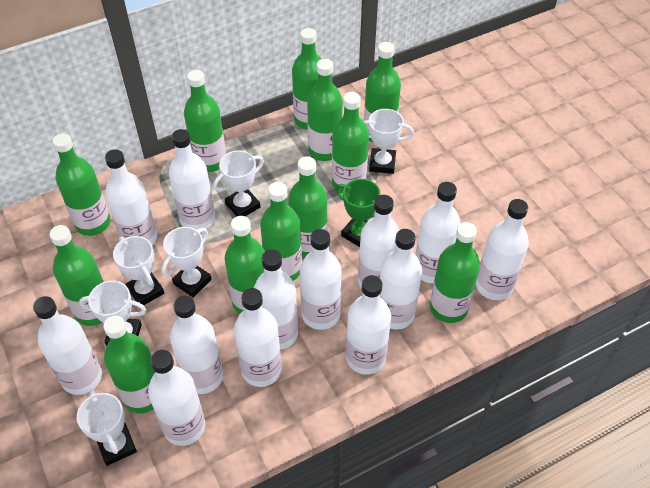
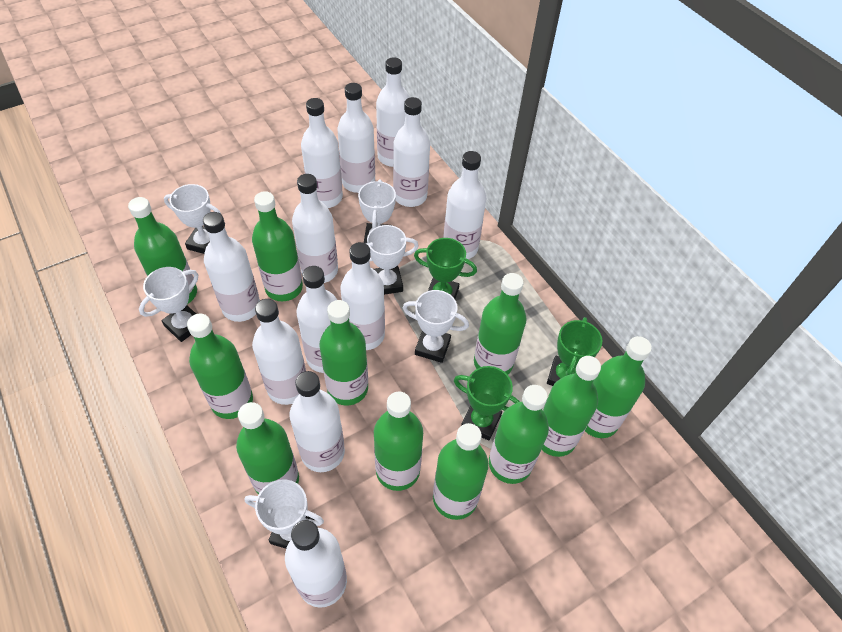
green bottle: [50,225,104,326] [53,133,111,236] [103,315,156,413] [184,70,226,172] [225,216,265,314] [260,182,302,281] [288,156,328,258] [292,28,322,130] [307,59,343,161] [332,92,369,193] [364,42,401,142] [430,222,480,323] = 12 -> [128,197,197,304] [187,313,253,419] [236,402,299,495] [252,191,303,301] [319,300,368,405] [374,391,423,491] [433,423,489,520] [474,273,527,375] [489,385,549,484] [541,356,601,457] [585,336,652,438] = 11
green trophy: [336,179,380,247] = 1 -> [414,238,477,299] [454,366,520,441] [547,317,602,386] = 3
white bottle: [33,296,102,395] [105,149,157,245] [148,350,205,446] [169,129,215,230] [170,295,223,394] [234,288,282,387] [254,250,298,350] [300,229,342,330] [346,275,391,375] [358,195,399,289] [380,229,422,330] [415,182,461,283] [476,199,529,300] = 13 -> [203,212,260,322] [252,299,306,405] [285,520,347,608] [290,371,345,472] [292,174,338,283] [297,266,337,373] [301,98,343,208] [337,83,375,193] [341,242,385,350] [376,57,410,167] [393,97,430,207] [443,151,486,259] = 12

